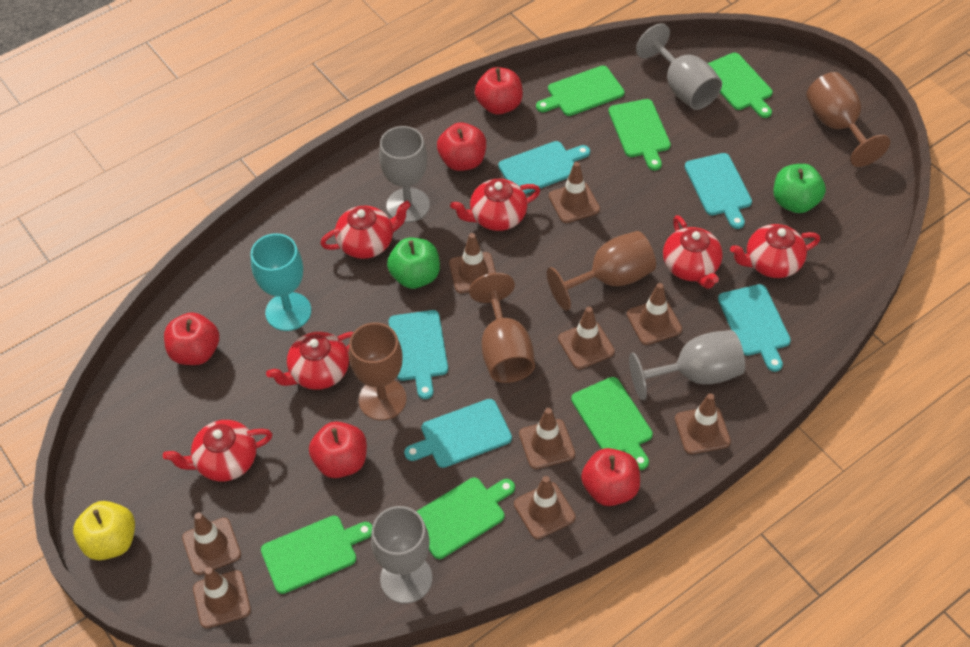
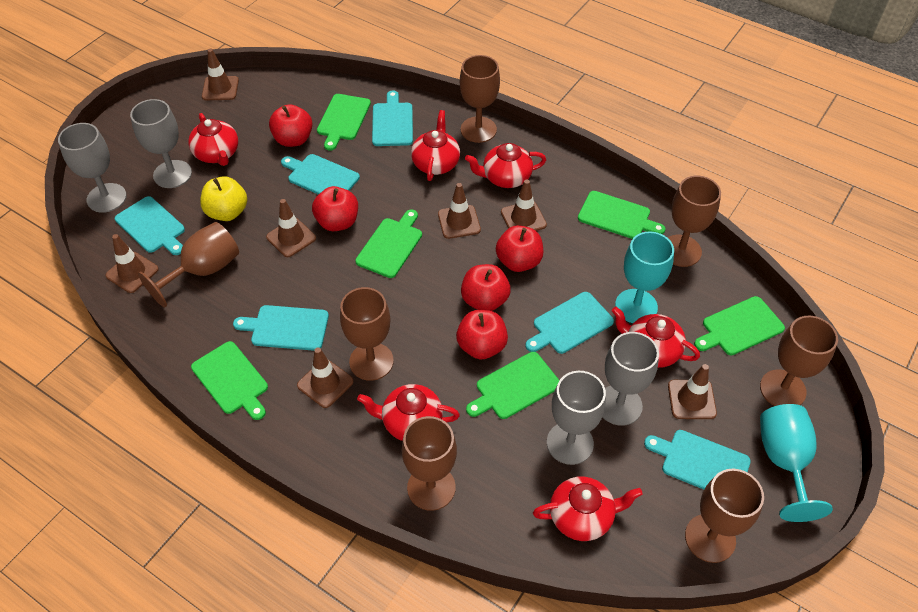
brown goblet: [349,322,407,420] [469,273,535,383] [547,231,656,311] [806,72,890,167] = 4 -> [138,222,239,307] [340,287,394,381] [402,416,457,511] [460,55,500,143] [667,176,721,267] [685,469,764,563] [760,316,838,406] = 7
brown traffic cone: [182,512,241,575] [193,567,251,629] [449,233,496,293] [514,476,576,539] [519,408,575,469] [549,162,600,223] [558,307,615,369] [627,283,682,345] [675,393,731,454] = 9 -> [105,234,159,293] [202,49,239,100] [266,199,316,257] [297,347,354,408] [438,183,481,239] [501,179,547,231] [668,364,717,419] = 7
green apple: [387,238,440,289] [774,164,826,213] = 2 -> none = 0
turquoise cutting board: [389,310,448,399] [404,399,512,468] [498,141,590,194] [685,153,752,229] [718,284,791,372] = 5 -> [115,196,185,255] [233,305,329,351] [281,154,360,195] [372,90,413,146] [525,292,614,354] [644,430,751,490] = 6
turquoise goblet: [251,233,311,331] = 1 -> [615,231,674,323] [760,404,833,522] = 2

